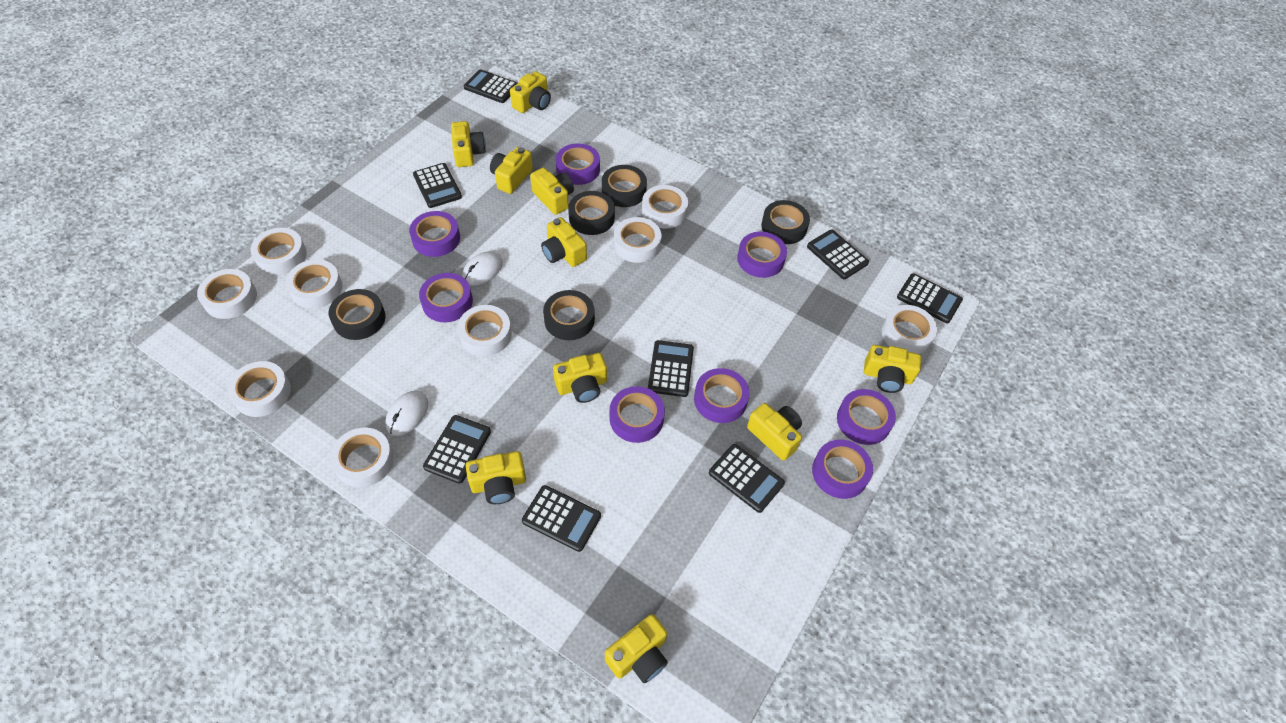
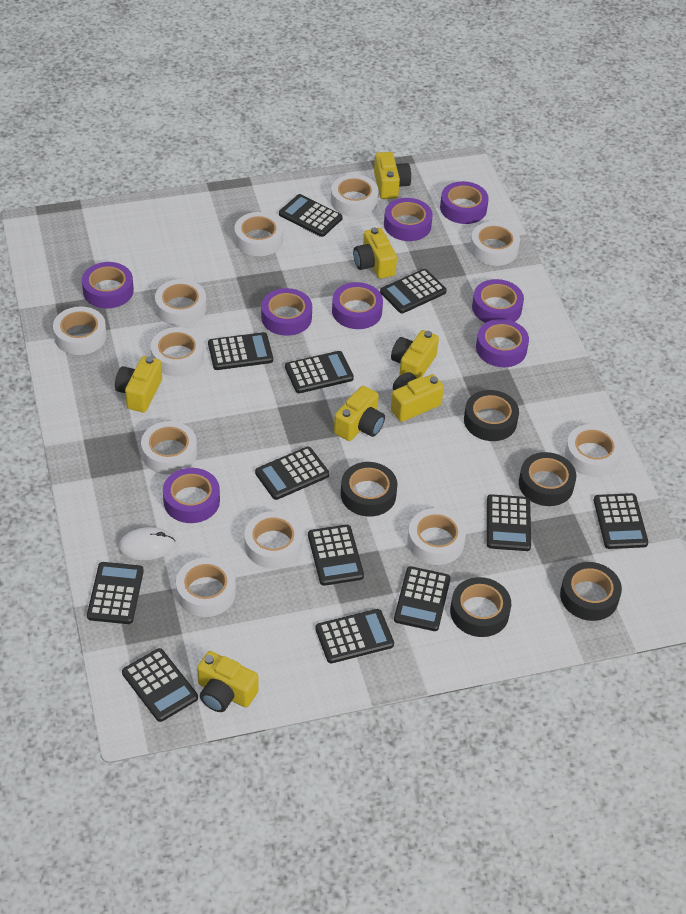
black calculator: [413,163,462,208] [423,415,491,484] [464,69,518,103] [522,485,601,552] [648,340,694,397] [709,444,785,513] [807,229,869,279] [897,273,963,323] = 8 -> [87,562,144,624] [122,648,198,722] [208,332,273,370] [255,447,329,500] [279,194,343,237] [285,351,354,393] [308,525,364,586] [315,609,394,663] [380,269,447,314] [394,566,451,631] [487,494,531,551] [594,493,648,549] = 12
white mouse: [385,391,428,436] [462,251,503,286] = 2 -> [119,527,175,560] = 1
white tape: [197,269,257,319] [227,361,291,417] [250,228,307,275] [286,259,343,309] [330,427,394,487] [458,305,512,356] [614,217,661,263] [642,185,688,228] [882,305,937,354] = 9 -> [53,306,107,355] [141,421,197,474] [151,327,204,376] [155,279,207,326] [176,557,236,617] [234,212,283,256] [244,511,302,569] [331,174,379,217] [407,508,466,565] [470,221,520,266] [565,424,622,477] = 11
yellow camera: [451,121,486,167] [466,451,526,504] [490,147,533,194] [510,71,551,113] [530,168,574,215] [541,217,587,267] [553,353,607,403] [605,614,668,683] [747,403,802,461] [864,345,921,393] = 10 -> [115,356,162,412] [197,651,259,712] [334,386,385,441] [353,227,397,279] [374,152,411,199] [391,330,439,378] [391,372,444,422] = 7

